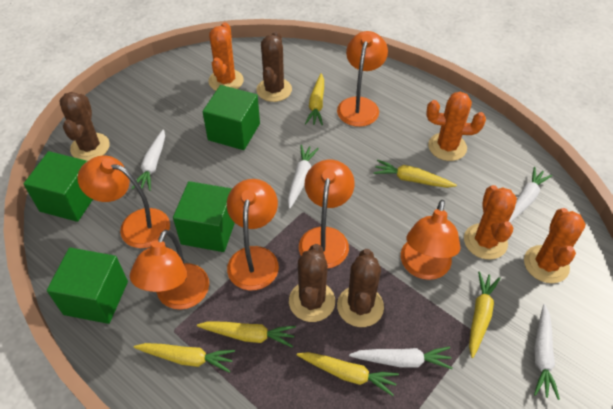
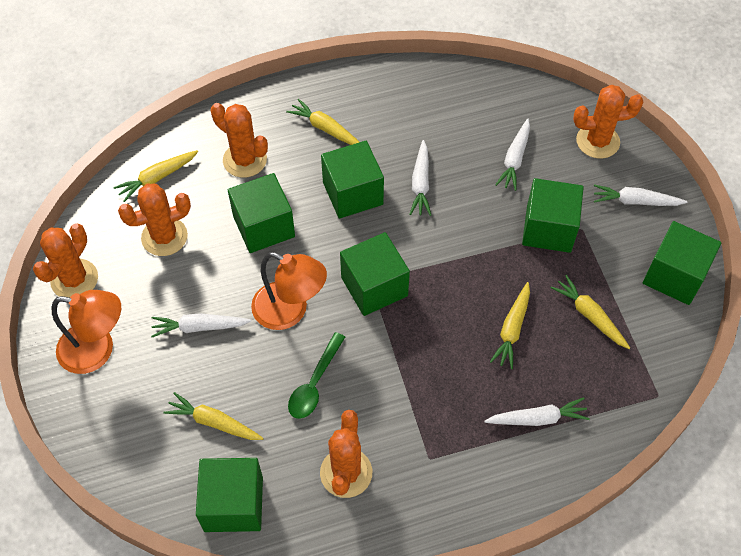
brown cactus: [59,92,110,161] [256,31,292,102] [289,244,335,322] [337,249,384,327] = 4 -> none = 0
green cube: [24,151,93,222] [47,247,128,324] [173,181,235,252] [202,85,260,150] = 4 -> [196,458,263,532] [228,173,295,253] [321,141,384,219] [340,232,410,316] [522,178,584,253] [643,221,721,305] = 6
green spoon: none = 0 -> [288,332,345,419] = 1
orange cactus: [208,22,244,91] [426,92,486,161] [464,185,517,260] [524,208,586,283] = 4 -> [33,224,98,298] [118,184,191,256] [211,103,268,178] [320,410,372,498] [573,85,643,159] = 5
orange lamp: [78,155,170,248] [130,230,209,310] [227,179,279,290] [299,160,354,268] [337,31,388,127] [401,200,461,280] = 6 -> [52,290,121,374] [251,252,327,330] = 2
yellow carrot: [134,343,235,373] [197,321,296,348] [297,352,399,396] [305,73,324,126] [373,160,457,188] [469,272,500,358] = 6 -> [113,150,198,202] [163,392,264,440] [286,99,359,145] [490,282,530,369] [551,275,630,349] = 5

